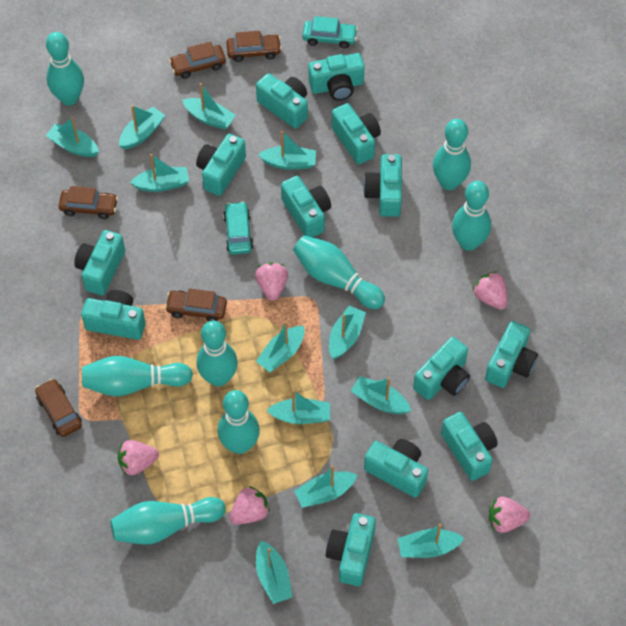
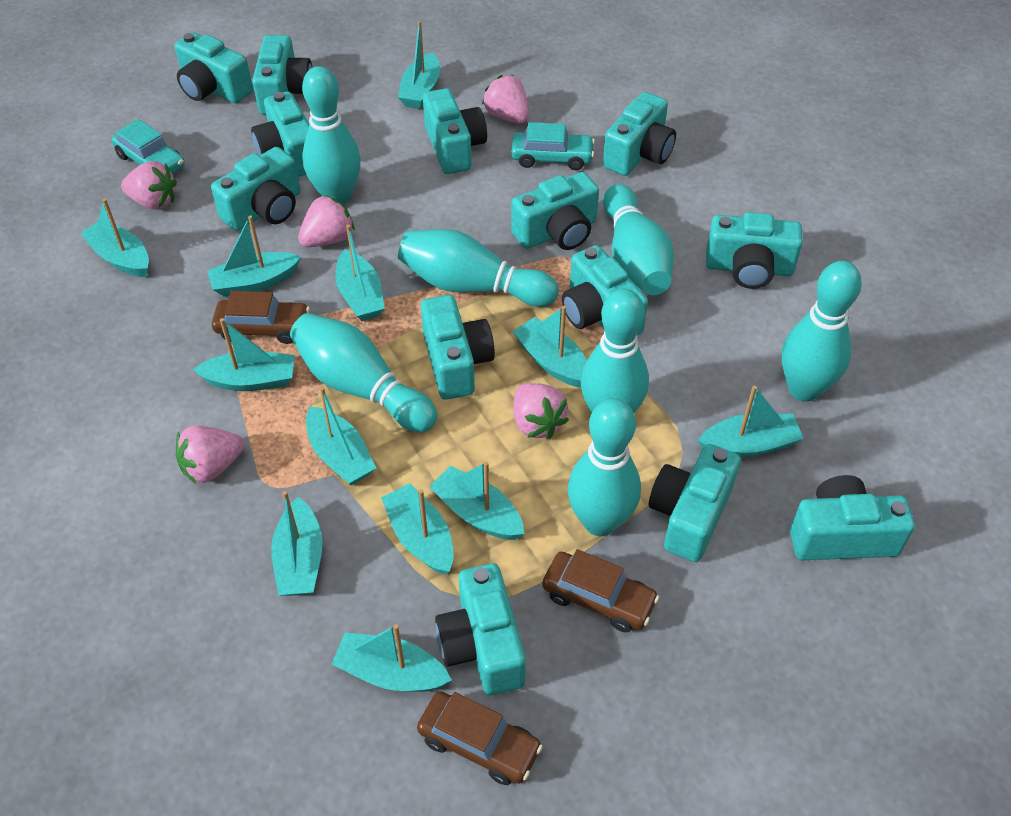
brown car: [35,379,82,437] [59,186,118,219] [165,289,227,322] [169,42,226,79] [226,31,282,62] = 5 -> [212,291,310,344] [417,691,543,785] [542,549,659,632] = 3
turquoise bowling pin: [46,32,84,105] [82,356,193,396] [110,497,225,545] [197,321,238,387] [218,390,260,454] [293,235,385,309] [433,119,471,190] [452,181,491,251] = 8 -> [290,313,437,432] [302,66,361,205] [398,229,559,307] [568,398,641,536] [581,289,649,413] [603,184,674,295] [782,261,862,402] = 7

